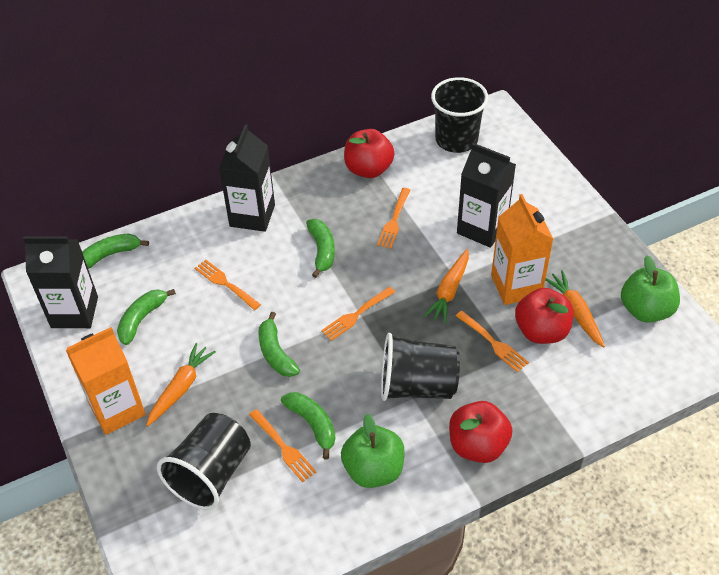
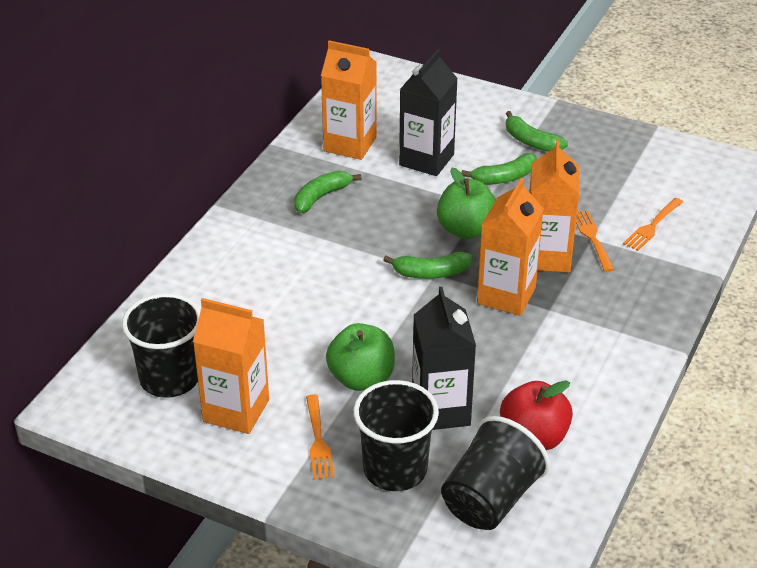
black carton: [23,236,98,328] [219,124,275,232] [457,143,516,248] = 3 -> [399,49,458,176] [412,287,476,430] = 2
green banana: [82,233,149,269] [117,289,176,345] [258,312,300,377] [281,392,335,459] [306,219,335,278] = 5 -> [294,170,362,213] [383,252,472,279] [462,153,537,185] [506,111,568,152] = 4
orange carrot: [146,343,216,426] [424,249,469,324] [545,270,605,347] = 3 -> none = 0
orange carton: [66,327,146,435] [491,194,553,305] = 2 -> [193,298,269,434] [321,40,377,160] [477,178,544,316] [529,140,579,273] = 4
orange fork: [195,260,261,310] [249,409,317,482] [321,287,395,341] [377,188,410,249] [456,311,529,372] = 5 -> [306,394,334,480] [576,210,615,272] [623,198,683,251] = 3
red apple: [344,129,395,178] [449,401,512,463] [515,288,574,344] = 3 -> [500,381,573,450] = 1

